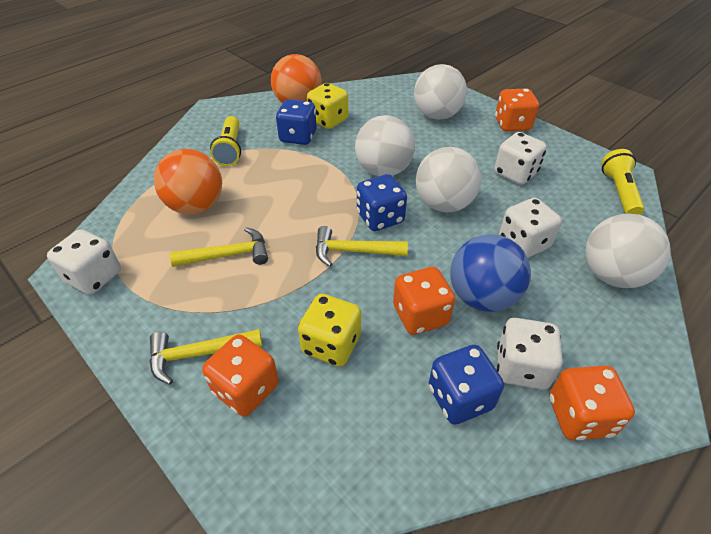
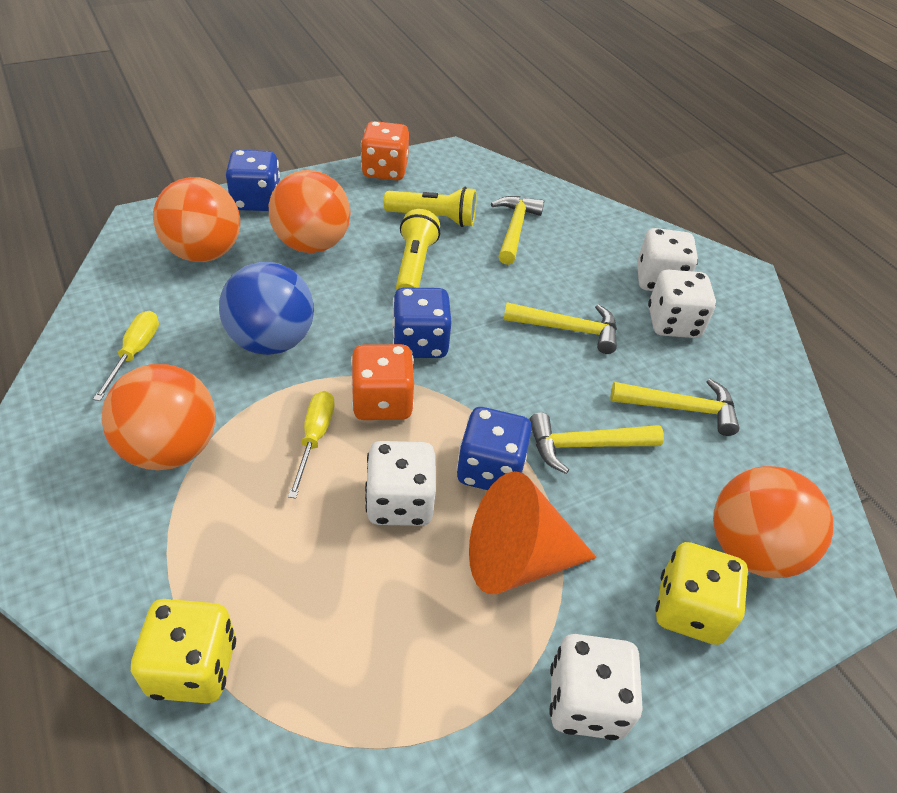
orange ball: [154,149,222,215] [271,54,322,103] = 2 -> [102,364,216,470] [153,177,240,262] [269,170,350,253] [713,466,833,578] = 4
orange cone: none = 0 -> [469,471,597,594] = 1
orange dice: [202,335,279,417] [393,267,455,335] [495,88,539,132] [549,366,635,440] = 4 -> [351,344,414,420] [361,121,409,181] = 2
white ball: [355,115,415,176] [414,64,467,120] [416,147,481,212] [585,213,671,288] = 4 -> none = 0
yellow hammer: [150,329,262,385] [170,227,268,267] [316,226,408,267] = 3 -> [491,196,544,265] [503,302,617,354] [529,412,664,474] [611,379,739,436] = 4
yellow screwdriver: none = 0 -> [93,311,159,401] [288,391,335,499] = 2

